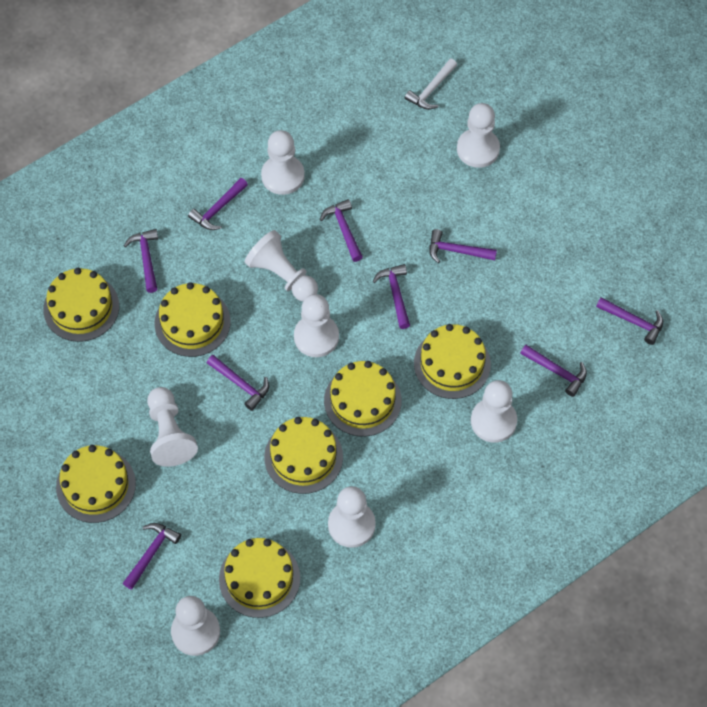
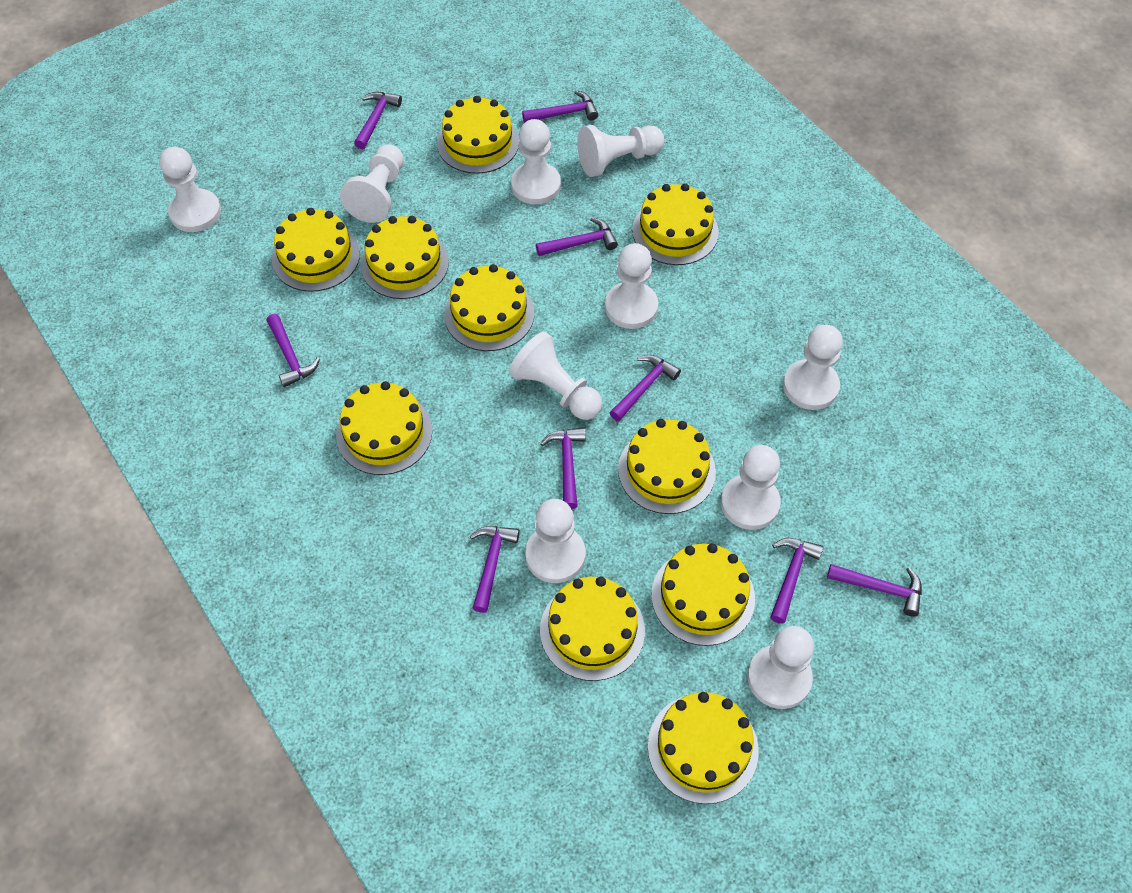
white hammer: [405,59,457,110] = 1 -> none = 0
white pawn: [147,387,198,467] [171,596,220,656] [245,230,318,301] [261,130,305,195] [294,294,339,357] [328,486,376,548] [457,103,500,168] [471,380,517,443] = 8 -> [160,147,221,232] [340,145,404,223] [509,331,602,420] [511,119,561,205] [525,499,585,583] [577,125,664,177] [605,243,658,329] [721,445,781,530] [748,626,814,709] [783,325,843,410] = 10
yellow cake: [43,268,119,342] [56,445,136,523] [154,282,231,357] [219,538,300,618] [264,417,343,494] [324,361,402,436] [414,324,491,399] = 7 -> [272,208,360,292] [336,381,433,475] [361,216,449,299] [437,96,519,174] [444,264,534,351] [540,577,645,681] [618,419,716,514] [632,184,719,265] [648,692,759,804] [651,543,755,646] = 10

